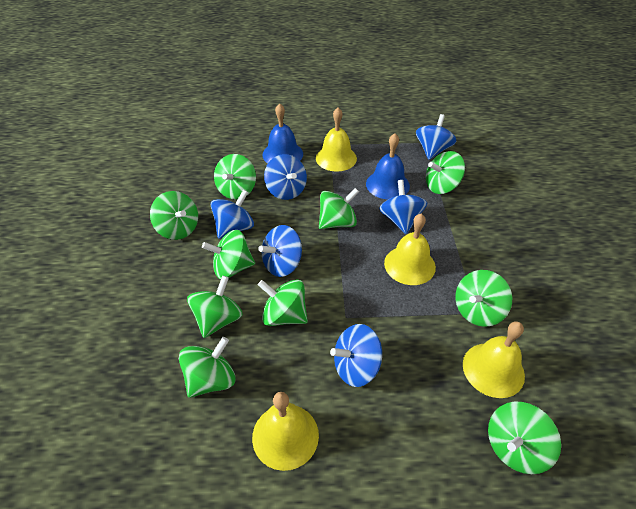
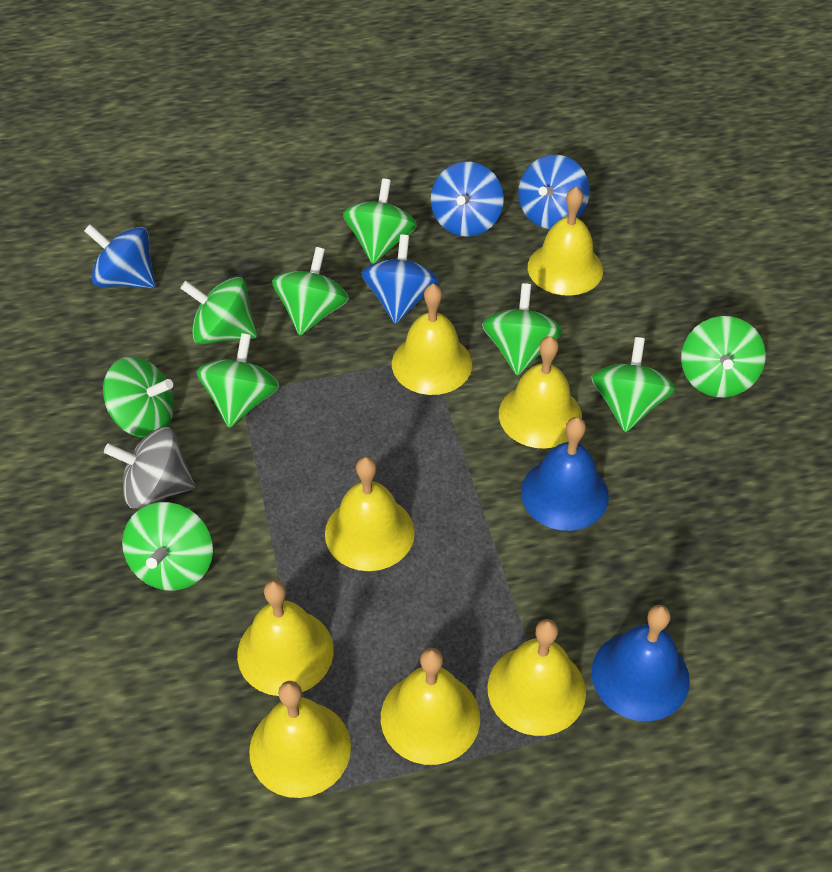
blue spinning top: [210,190,254,239] [258,225,302,277] [264,154,307,200] [330,324,382,387] [379,180,427,234] [416,114,456,160] = 6 -> [84,224,155,288] [362,235,439,324] [431,162,504,237] [518,155,589,229] = 4
green spinning top: [150,191,198,240] [179,337,236,398] [187,275,243,338] [202,230,255,279] [214,154,256,199] [258,279,308,326] [319,188,359,229] [426,151,465,194] [455,270,512,327] [488,402,561,474] = 10 -> [103,357,174,438] [122,502,213,591] [180,277,257,344] [197,333,280,428] [272,247,349,335] [343,179,417,264] [482,283,563,376] [591,337,675,432] [681,316,766,397] = 9
grey spinning top: none = 0 -> [104,427,195,509] = 1
yellow bell: [252,392,319,471] [316,108,357,172] [384,214,436,285] [463,322,525,398] = 4 -> [237,580,334,696] [249,681,351,798] [325,457,415,571] [381,648,480,765] [392,284,472,395] [487,619,586,736] [499,336,582,448] [528,187,603,296] = 8

